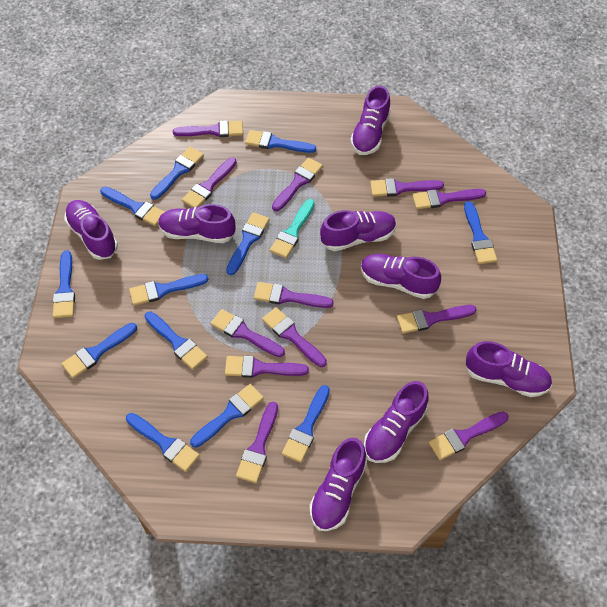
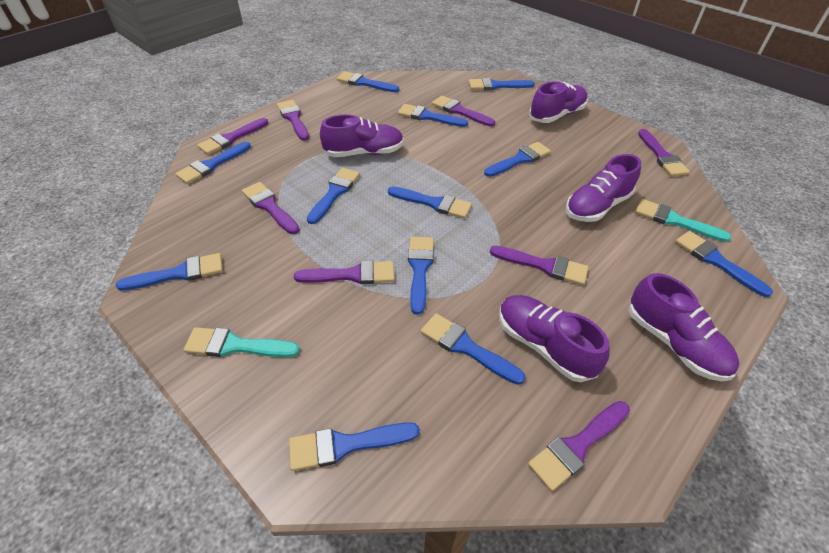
purple brush: [173,120,243,137] [182,158,237,207] [211,309,285,357] [225,356,309,378] [236,402,278,483] [254,282,334,308] [262,307,327,367] [272,158,323,211] [370,178,444,197] [397,305,477,334] [412,189,486,209] [429,412,508,460] = 12 -> [197,118,268,155] [242,182,299,234] [277,100,309,141] [294,261,395,284] [432,96,495,127] [490,246,589,285] [528,401,630,491] [638,129,690,176] = 8
purple shoe: [64,200,118,260] [158,204,236,243] [310,437,367,531] [320,210,396,251] [350,85,391,155] [361,254,441,299] [364,381,428,463] [465,341,552,397] = 8 -> [320,114,404,157] [499,295,610,382] [529,81,588,123] [566,154,641,222] [629,273,739,381] = 5
turquoise brush: [270,199,315,258] = 1 -> [184,327,300,357] [635,199,732,242] = 2

